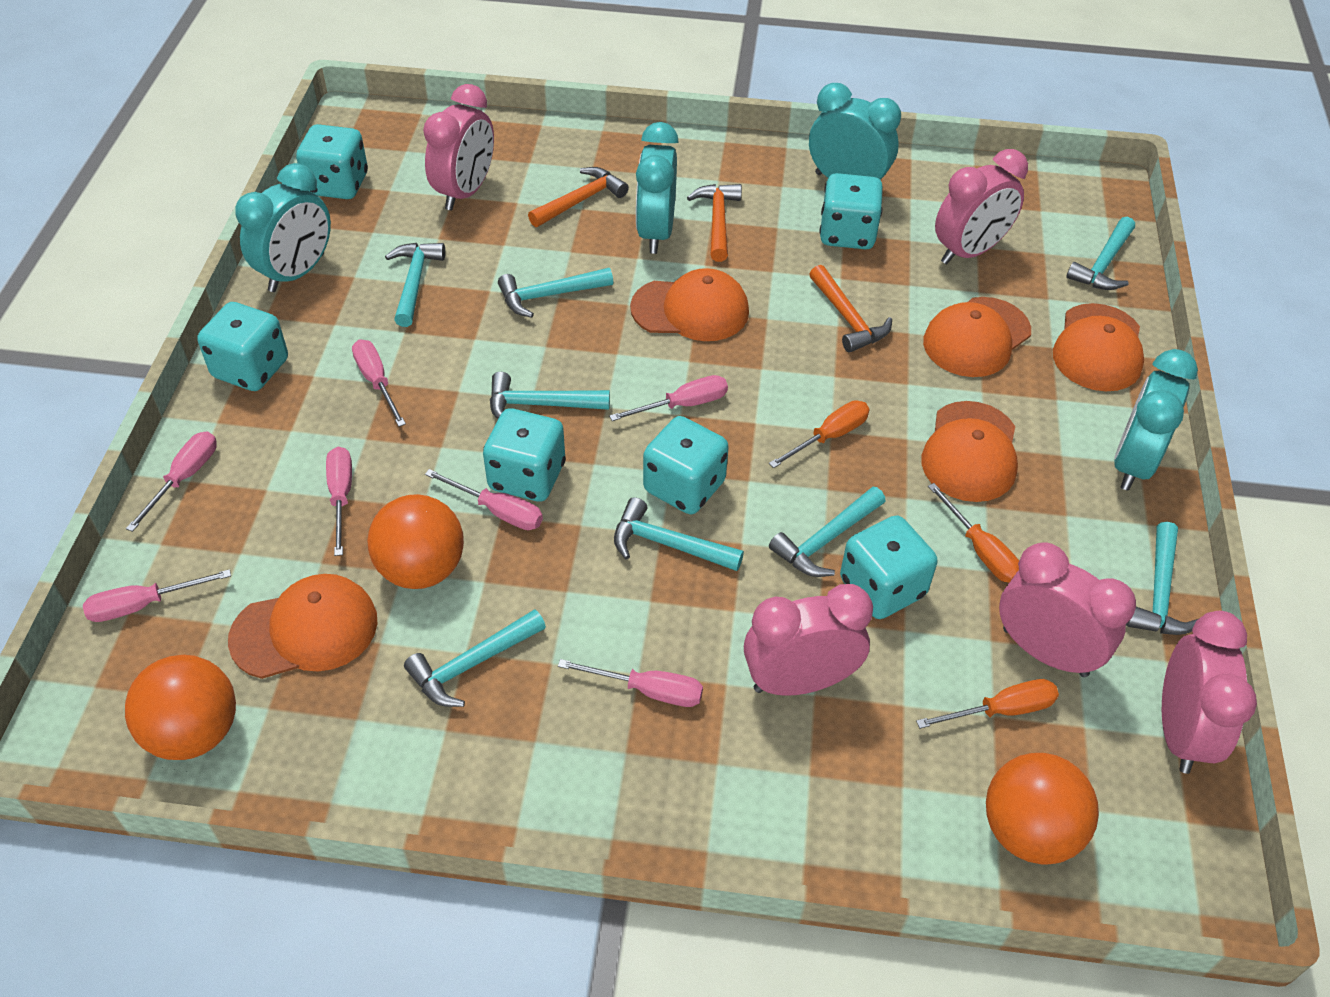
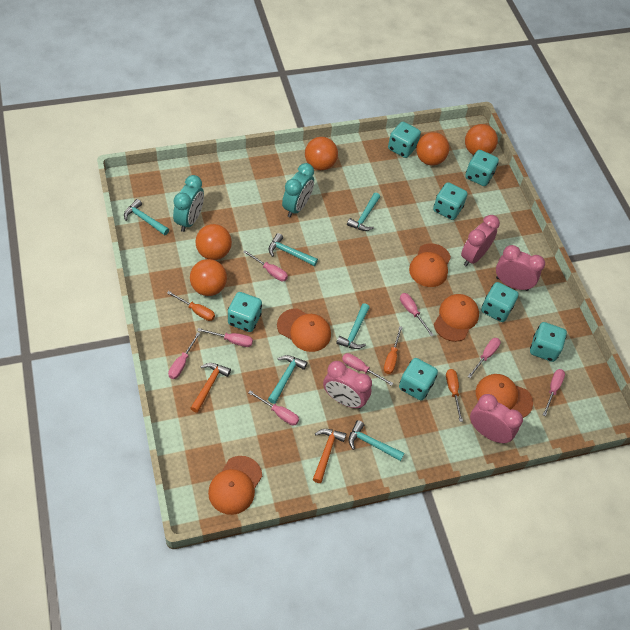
orange ball: [125,655,236,760] [367,494,464,589] [986,753,1099,865] = 3 -> [190,259,227,296] [196,224,232,260] [305,137,338,170] [416,132,449,166] [465,124,498,155] = 5
orange hammer: [528,167,629,227] [687,184,742,262] [809,265,892,353] = 3 -> [190,363,231,413] [313,429,346,483] = 2
pink clock: [423,84,494,210] [744,584,873,696] [935,149,1028,264] [999,543,1136,677] [1162,611,1257,774] = 5 -> [323,361,372,409] [461,215,500,267] [470,394,523,444] [496,245,545,291] = 4
pink screwdriver: [83,569,231,622] [126,431,217,532] [326,447,352,556] [352,340,406,427] [425,469,543,530] [558,659,703,707] [609,375,728,421] = 7 -> [168,332,201,379] [197,328,253,347] [243,250,288,281] [248,390,299,425] [342,353,393,386] [400,293,434,336] [468,338,501,378] [543,369,565,416] = 8
turquoise clock: [235,163,331,292] [636,122,679,254] [809,83,901,180] [1114,349,1198,491] = 4 -> [173,175,204,232] [282,163,314,218] = 2
turquoise dice: [197,302,288,391] [296,124,368,199] [483,408,566,502] [643,416,729,514] [819,173,883,249] [840,515,937,619] = 6 -> [228,292,262,332] [388,122,421,158] [399,358,438,400] [433,182,467,220] [465,150,499,186] [481,282,519,322] [530,322,567,362] = 7
turquoise hammer: [385,243,445,327] [404,609,546,707] [490,372,610,419] [498,268,613,318] [614,497,744,571] [769,487,885,577] [1066,217,1135,290] [1126,522,1198,635] = 8 -> [124,199,169,235] [268,355,308,404] [269,233,318,266] [336,303,370,349] [347,193,380,231] [348,420,404,461] = 6

